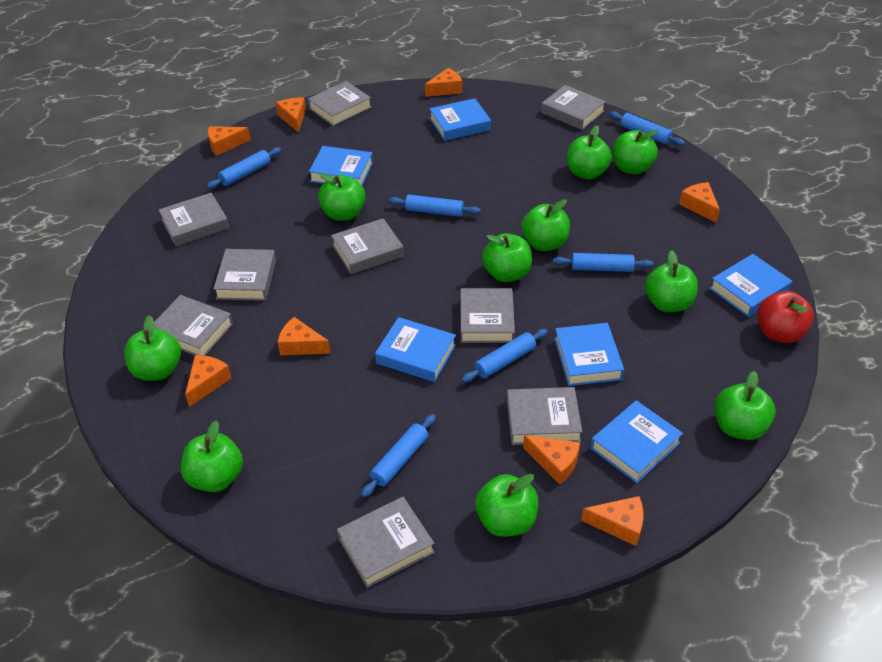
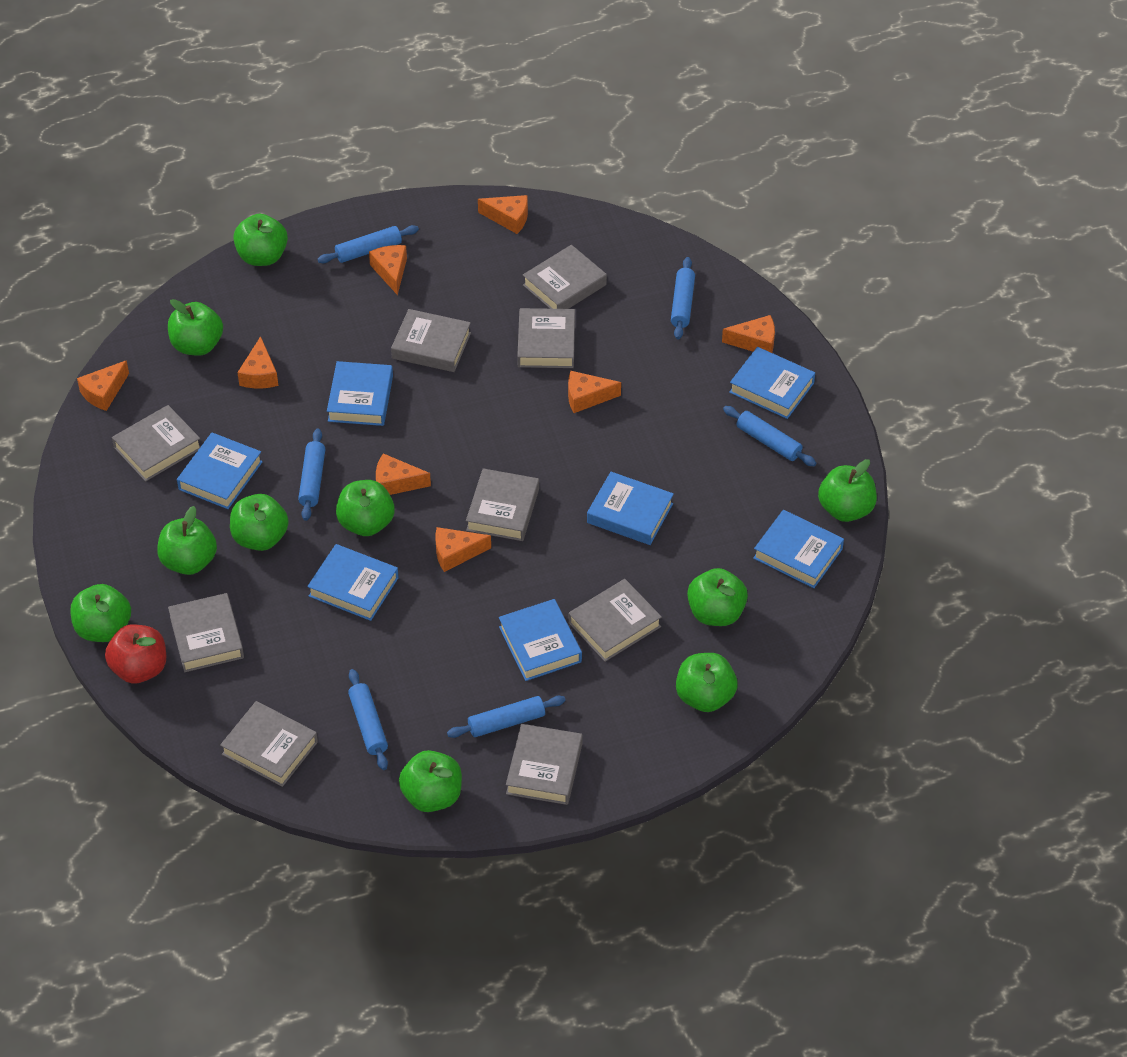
blue book: [309,146,373,185] [375,317,456,382] [430,98,491,141] [554,323,624,386] [590,400,683,483] [710,254,792,317] = 6 -> [177,432,263,509] [307,544,399,621] [327,361,393,426] [499,599,582,681] [587,472,674,545] [729,347,815,419] [753,510,844,588] = 7

